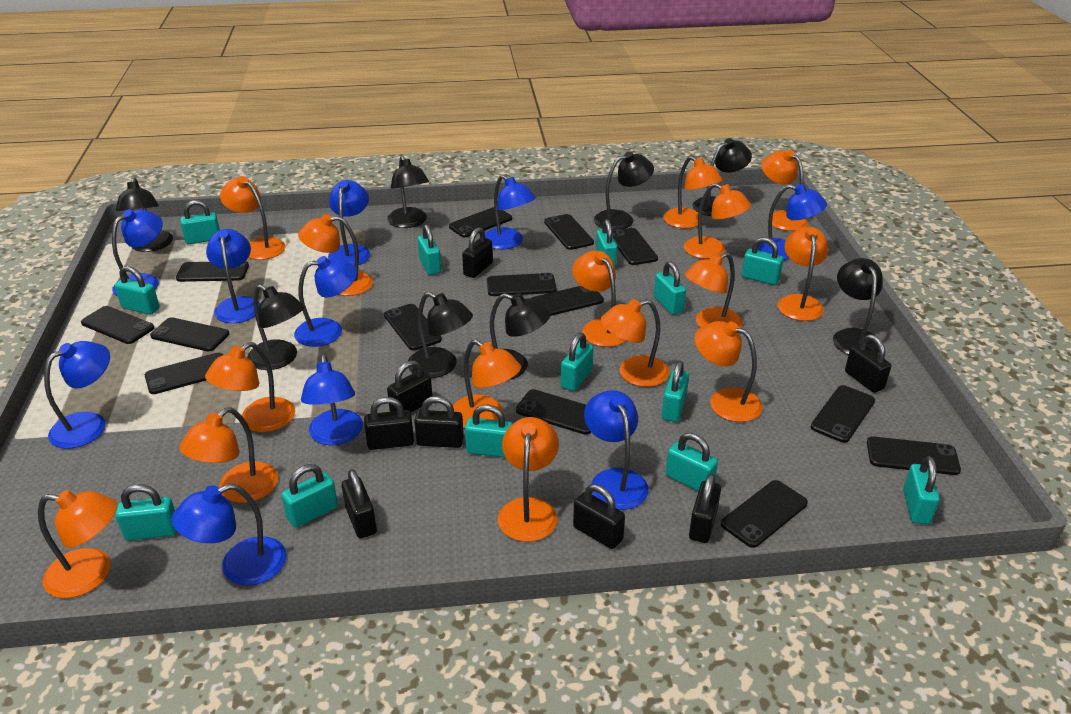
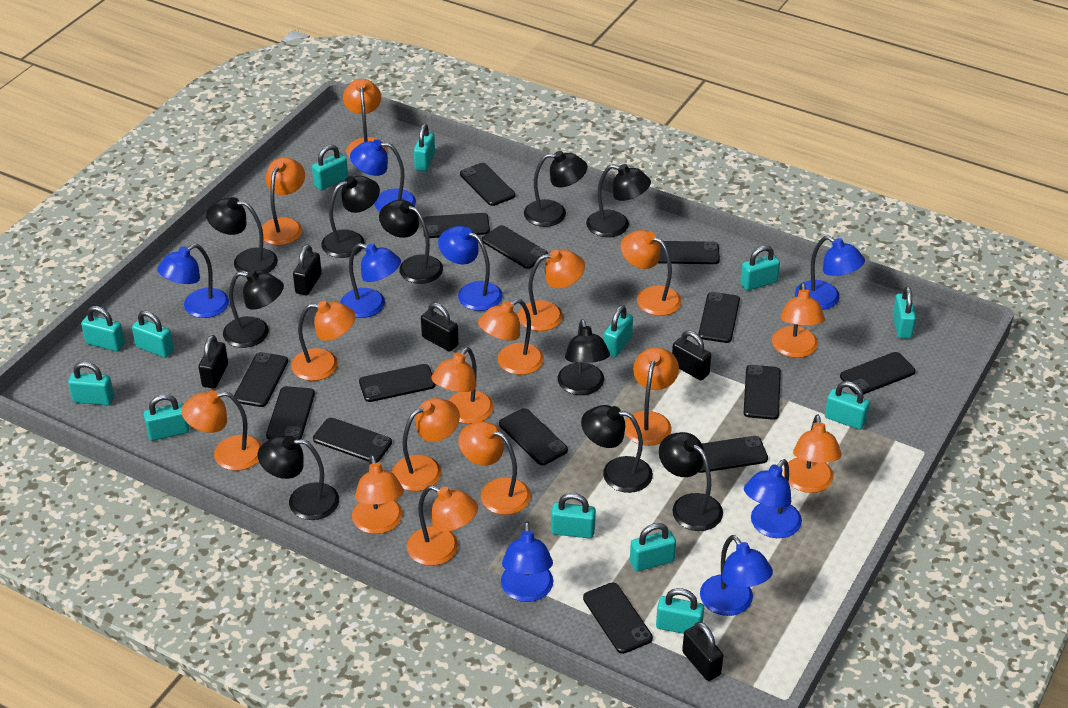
black lamp: [116,177,173,252] [247,285,304,370] [387,156,429,228] [408,292,473,378] [490,293,551,380] [594,152,654,230] [693,138,752,216] [833,258,883,355] = 8 -> [206,197,278,274] [223,270,284,348] [258,435,339,520] [321,176,380,258] [379,200,443,284] [524,151,587,227] [558,319,610,395] [581,405,653,493] [586,164,651,237] [659,432,723,531] = 10
black padlock: [342,470,377,538] [364,397,414,450] [387,360,433,412] [414,396,464,448] [462,227,493,278] [573,484,625,549] [689,474,721,543] [845,334,891,393] = 8 -> [199,335,228,389] [293,244,322,295] [421,303,459,352] [672,331,711,380] [682,622,723,681] = 5
blue lamp: [44,341,110,449] [112,209,163,297] [171,484,287,585] [206,229,260,323] [294,256,357,347] [301,354,363,445] [328,180,370,265] [485,175,536,249] [584,390,648,510] [758,184,827,260] = 10 -> [157,244,229,318] [340,243,401,318] [350,139,416,212] [438,226,503,311] [501,521,553,602] [700,535,773,616] [744,459,802,538] [795,236,865,310] = 8

